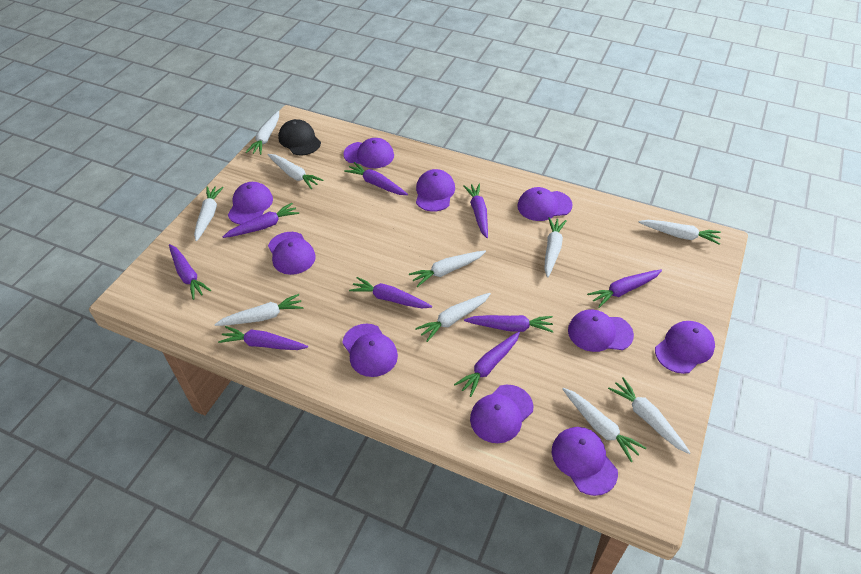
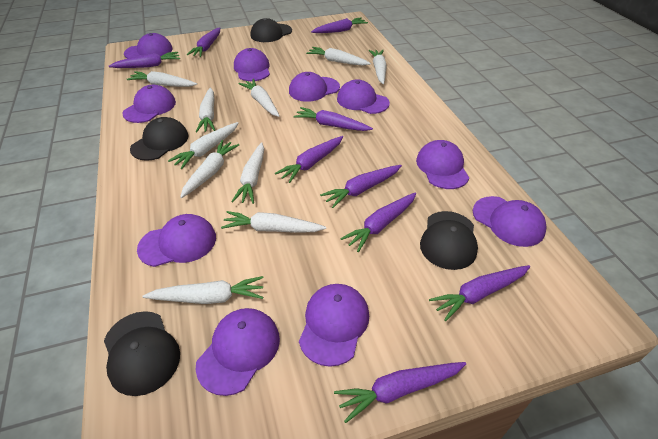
black cap: [278,119,321,155] = 1 -> [104,311,180,396] [130,117,189,161] [251,18,292,42] [420,211,478,270] = 4

